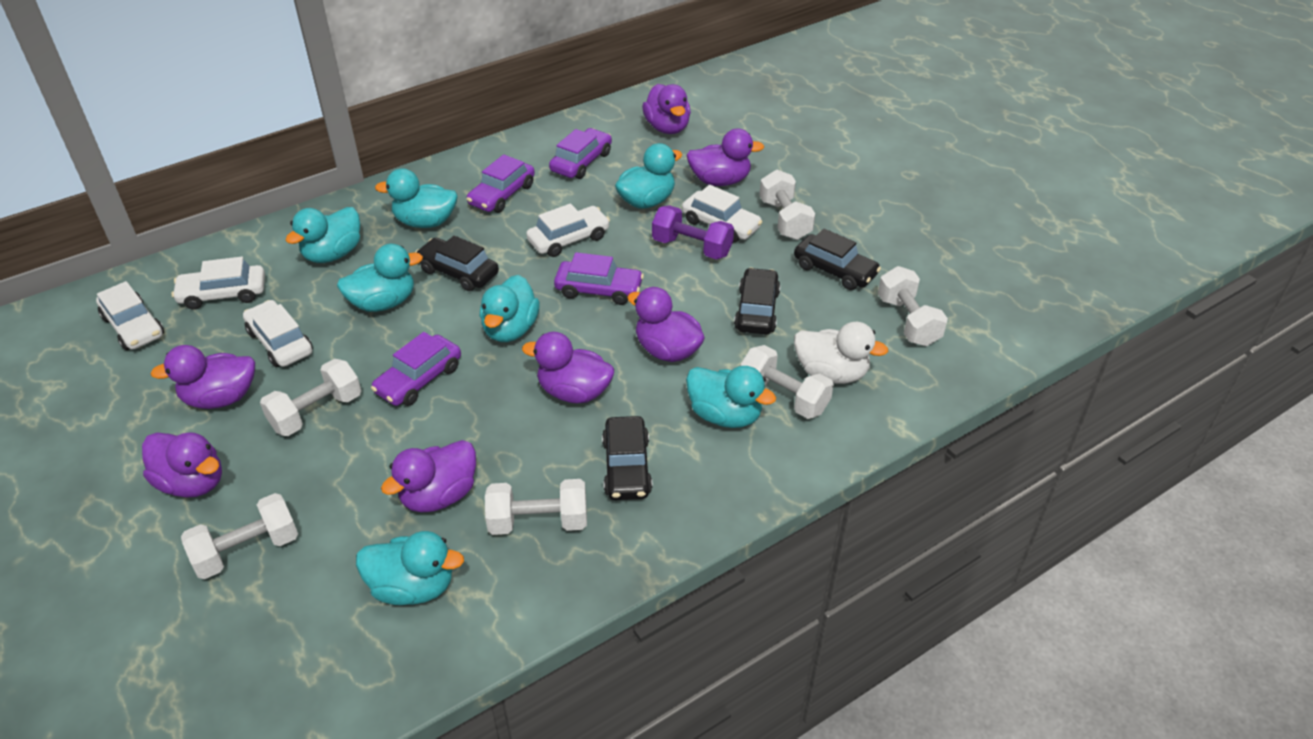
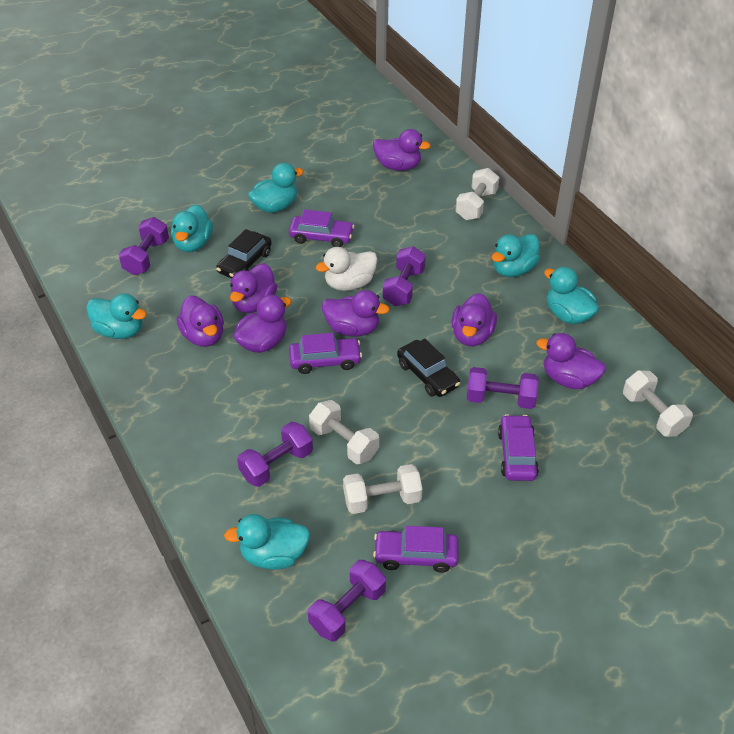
black car: [415,236,499,291] [602,416,652,500] [734,268,781,335] [794,229,881,290] = 4 -> [216,229,272,279] [397,339,460,397] = 2
purple dumbbell: [652,205,734,260] = 1 -> [119,217,169,275] [237,422,313,487] [308,560,386,642] [383,246,426,306] [467,367,539,409] = 5
turquoise duck: [285,207,360,263] [337,244,423,312] [356,531,464,605] [375,168,458,228] [480,275,540,342] [615,143,682,209] [686,366,776,428] = 7 -> [86,293,146,339] [171,204,213,252] [224,514,310,570] [248,163,304,213] [492,234,540,277] [544,267,599,324] = 6
white car: [96,281,164,350] [172,257,265,310] [243,300,313,367] [526,203,610,257] [682,185,762,243] = 5 -> none = 0
white dumbbell: [181,493,298,579] [260,359,361,436] [485,479,587,535] [740,345,834,419] [759,170,815,240] [878,266,948,346] = 6 -> [309,400,379,464] [343,464,422,514] [455,168,499,220] [623,370,693,437] = 4

